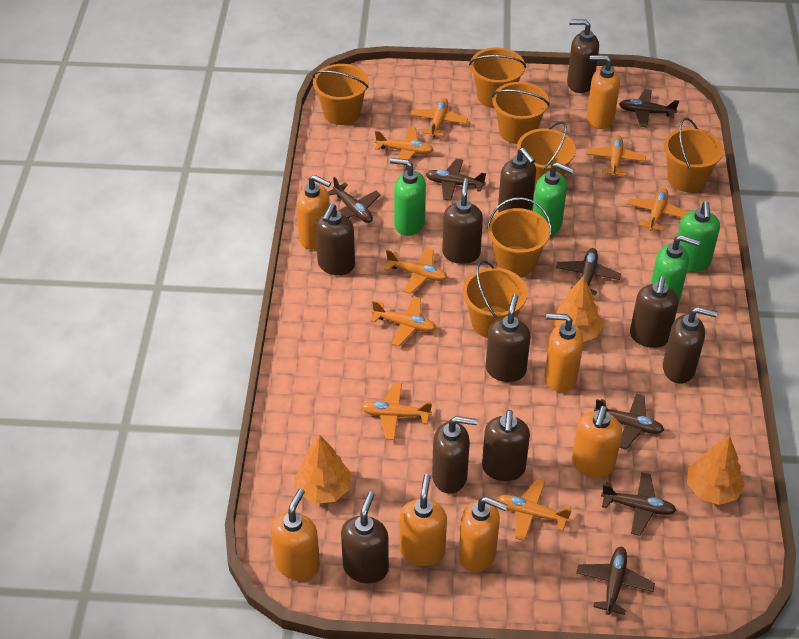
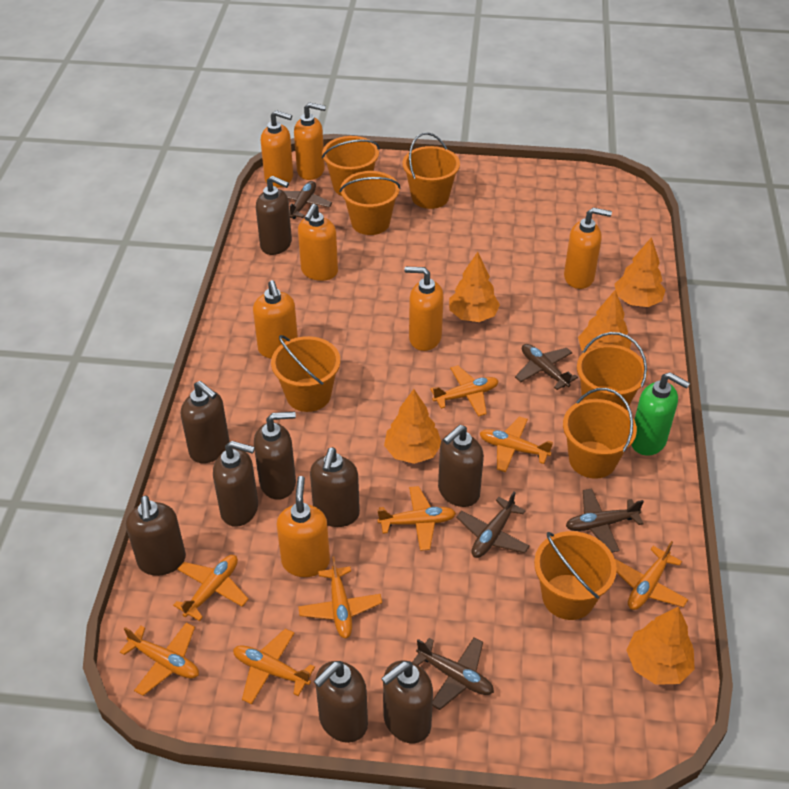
brown plane: [328,177,381,223] [426,159,486,201] [556,248,621,295] [576,547,655,615] [594,394,664,450] [601,472,676,536] [619,89,679,127] = 7 -> [284,181,332,219] [413,637,494,710] [456,491,530,558] [515,344,578,390] [566,488,644,553] = 5
brown soap dispenser: [315,204,355,275] [341,492,389,583] [432,416,478,494] [442,178,483,264] [482,410,530,481] [486,294,531,382] [498,148,536,212] [567,20,599,93] [630,276,678,348] [663,307,717,384] = 10 -> [126,496,186,576] [181,381,230,463] [213,441,258,527] [254,412,296,500] [256,176,292,255] [310,447,360,527] [314,661,368,743] [381,661,433,743] [438,425,484,507] = 9
green soap dispenser: [390,158,426,236] [533,162,574,236] [651,235,700,303] [677,201,720,272] = 4 -> [631,372,690,456] = 1
orange tree: [294,435,351,504] [551,276,603,342] [687,435,745,505] = 3 -> [384,389,441,464] [449,252,500,322] [578,290,631,351] [614,237,665,307] [627,607,695,685] = 5

